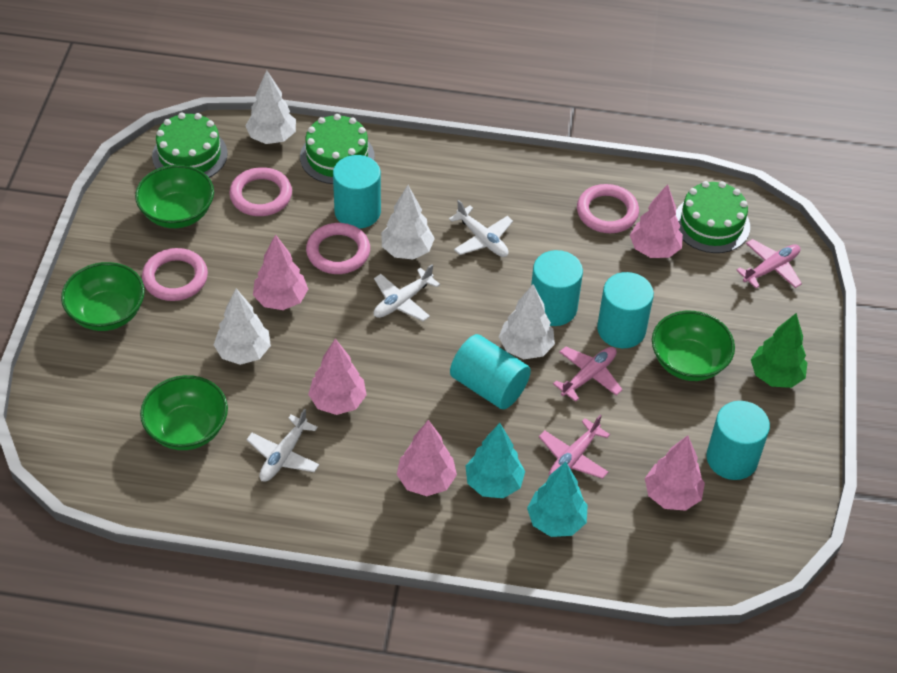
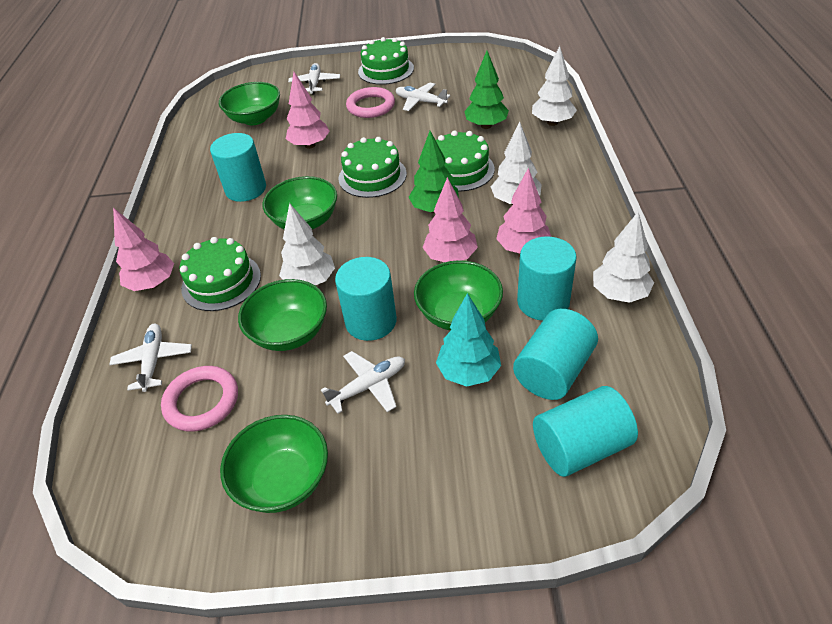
green bowl: [61,262,145,331] [135,165,214,228] [140,375,228,450] [652,311,735,381] = 4 -> [219,82,280,125] [220,415,328,513] [238,279,327,351] [262,176,337,230] [414,260,503,331] = 5
green cake: [152,113,228,178] [300,114,375,184] [676,181,750,253] = 3 -> [180,237,261,311] [338,137,407,198] [358,37,414,85] [436,130,495,192] = 4
green tree: [751,313,807,388] = 1 -> [408,131,459,213] [464,51,509,129] = 2
pink plane: [539,415,610,479] [553,346,623,402] [736,239,802,288] = 3 -> none = 0
pink ring: [142,248,208,301] [229,167,292,216] [306,223,370,274] [577,184,639,233] = 4 -> [161,366,238,432] [346,87,395,118] = 2
pink tree: [253,234,308,310] [308,339,367,415] [397,420,457,496] [630,184,683,258] [645,435,705,511] = 5 -> [113,208,174,291] [286,72,330,149] [422,177,478,262] [496,168,551,253] = 4
turquoise tree: [465,423,525,498] [527,462,588,537] = 2 -> [436,293,501,387] = 1
white plane: [246,409,319,482] [374,264,440,321] [449,200,513,257] = 3 -> [109,324,192,392] [288,63,340,95] [321,351,405,414] [396,82,450,111] = 4

